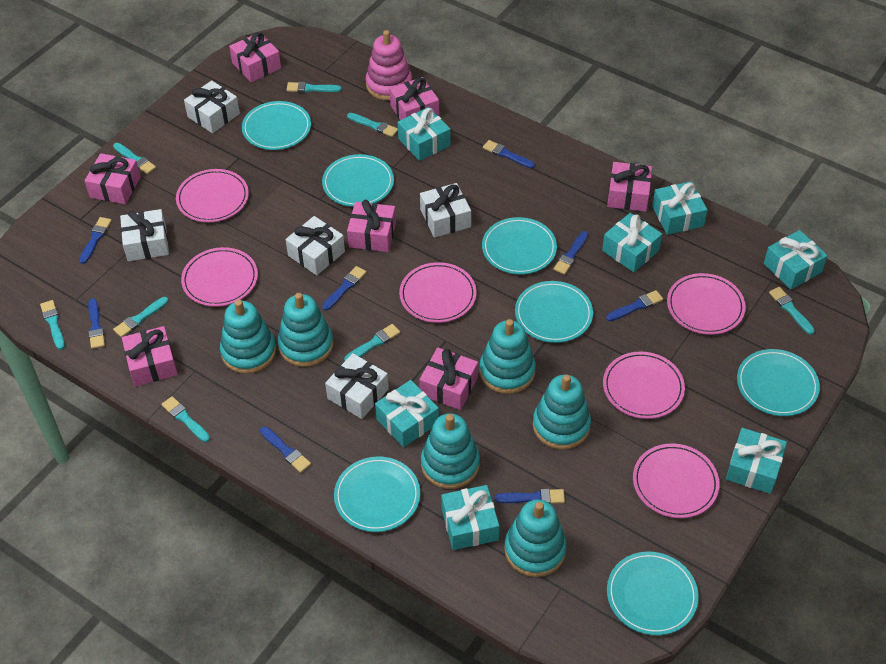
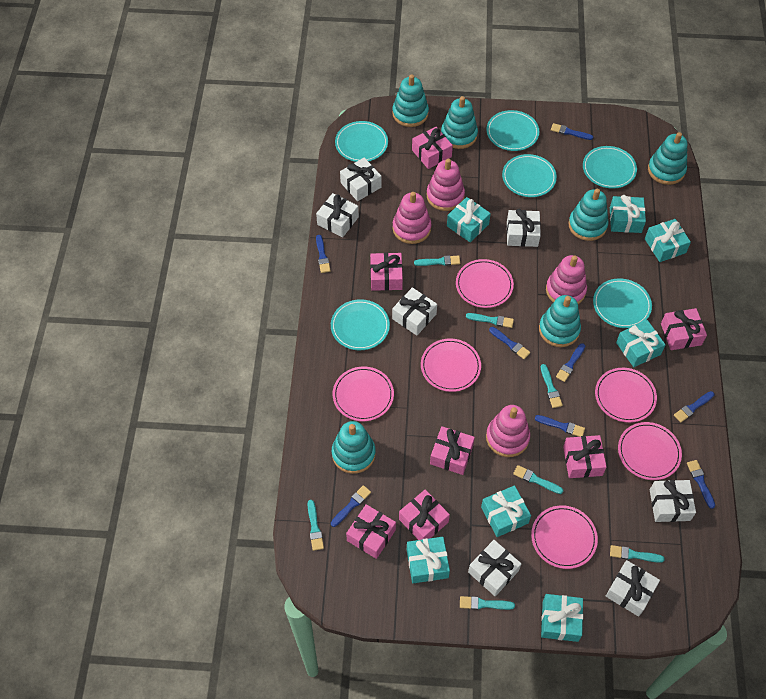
pink stacking toy: [366,30,412,101] = 1 -> [392,192,431,244] [427,159,465,211] [486,405,530,457] [546,255,587,304] = 4
turquoise brush: [40,300,65,350] [113,143,156,174] [113,297,168,337] [161,396,210,442] [287,82,342,93] [344,324,400,361] [347,113,398,137] [769,287,815,335] = 8 -> [308,500,324,551] [414,255,460,266] [460,596,515,610] [466,313,514,328] [513,465,563,494] [541,364,563,408] [610,545,665,563] = 7
turquoise plate: [242,101,311,150] [322,154,394,207] [334,456,420,532] [482,217,557,274] [515,281,593,343] [607,552,699,635] [737,349,820,416] = 7 -> [331,299,390,350] [335,121,388,162] [487,110,539,151] [502,154,557,197] [583,146,637,189] [593,278,652,328] = 6
white gift: [120,209,169,261] [184,80,240,133] [285,216,345,275] [325,353,389,419] [420,183,471,238] = 5 -> [316,193,359,237] [340,158,382,201] [392,287,437,336] [468,540,521,596] [507,209,541,247] [606,560,660,617] [650,480,696,522] = 7

